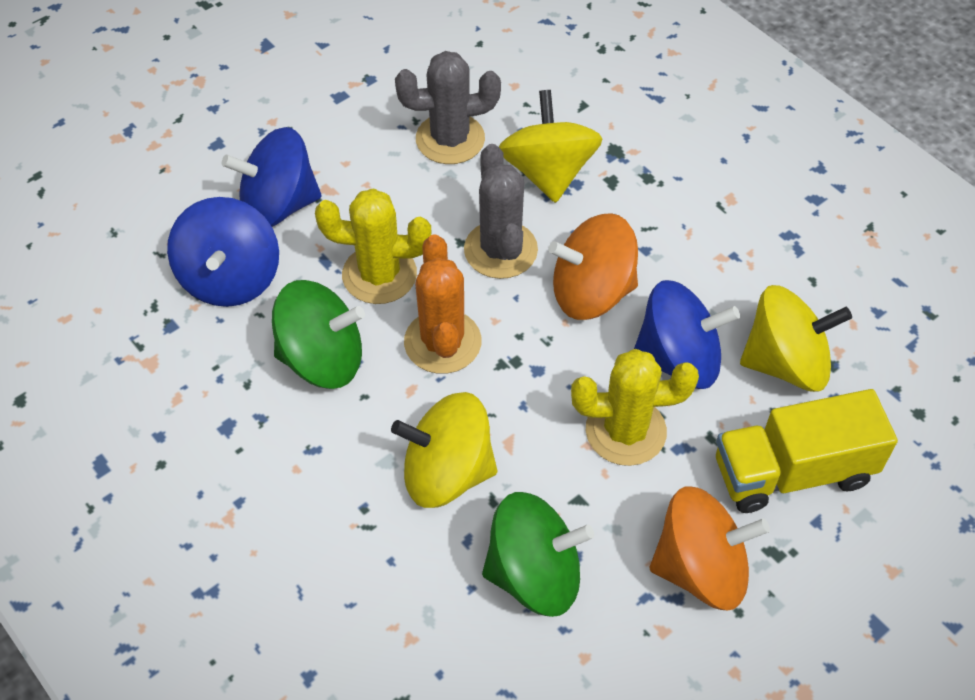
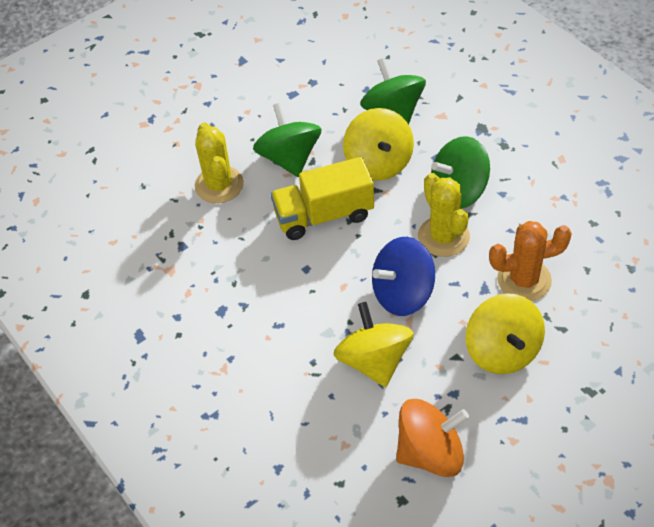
blue spinning top: [167,197,279,307] [222,127,321,227] [634,280,740,389] = 3 -> [372,237,435,316] = 1
green spinning top: [272,280,365,389] [482,492,594,617] = 2 -> [253,103,321,177] [360,58,426,125] [431,136,490,209] = 3
grey cactus: [395,51,501,164] [464,144,538,279] = 2 -> none = 0
orange spinning top: [548,213,638,320] [650,487,770,610] = 2 -> [396,399,469,477] = 1

